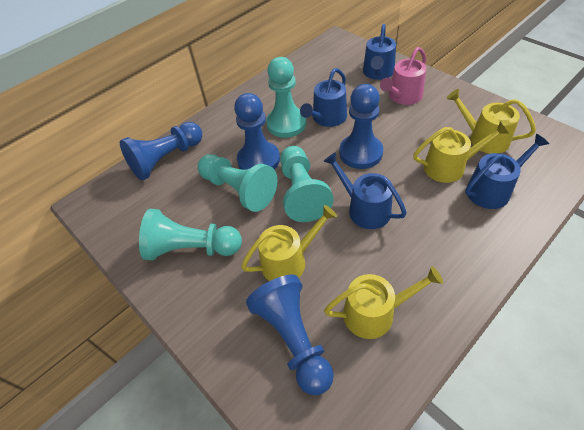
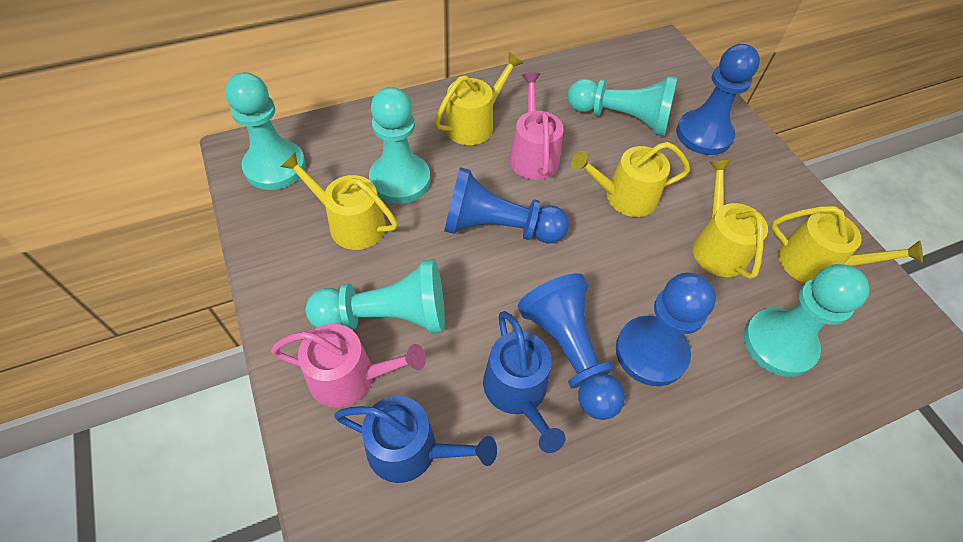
blue watering can: [300,68,347,127] [323,152,407,229] [363,24,396,80] [465,134,549,209] = 4 -> [334,396,497,483] [483,311,565,453] = 2
pink watering can: [380,47,426,105] = 1 -> [271,324,426,407] [509,72,564,180] = 2
turquoise pawn: [139,209,242,260] [198,154,278,212] [266,57,306,138] [280,146,334,222] = 4 -> [225,72,306,190] [306,259,445,333] [369,87,430,204] [568,76,678,136] [744,264,870,377] = 5
yellow watering can: [241,205,337,281] [324,266,443,339] [413,121,509,183] [447,89,536,154] = 4 -> [280,152,398,250] [434,52,523,145] [571,142,690,217] [693,160,768,279] [771,206,923,283] = 5

